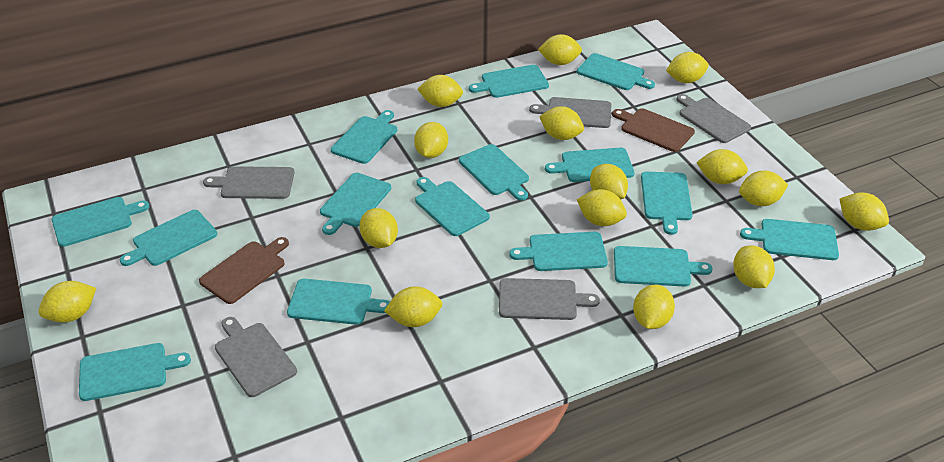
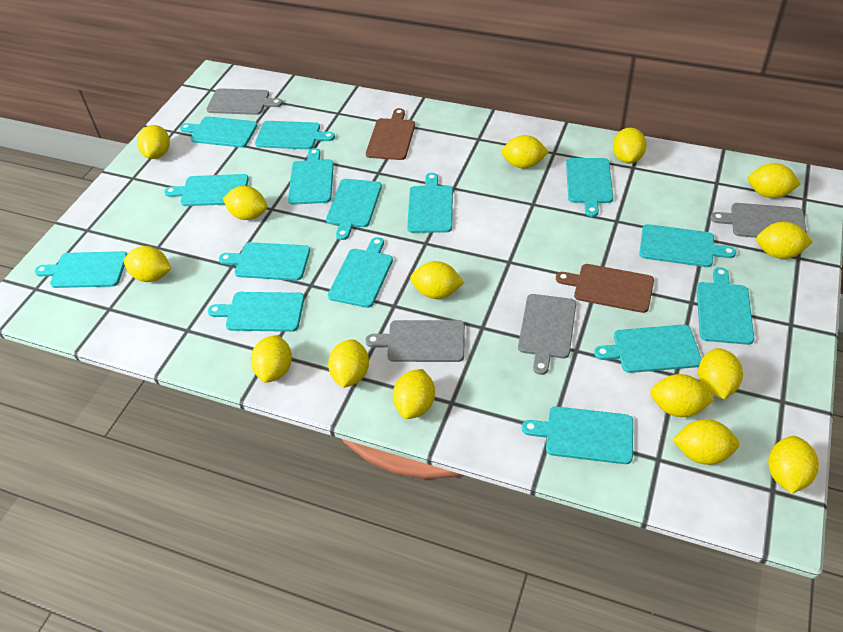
grey cutting board: [203,166,295,199] [215,317,297,397] [499,278,600,320] [529,97,611,128] [676,94,751,143] = 5 -> [207,88,283,115] [365,320,465,362] [518,294,576,375] [710,203,807,238] = 4

